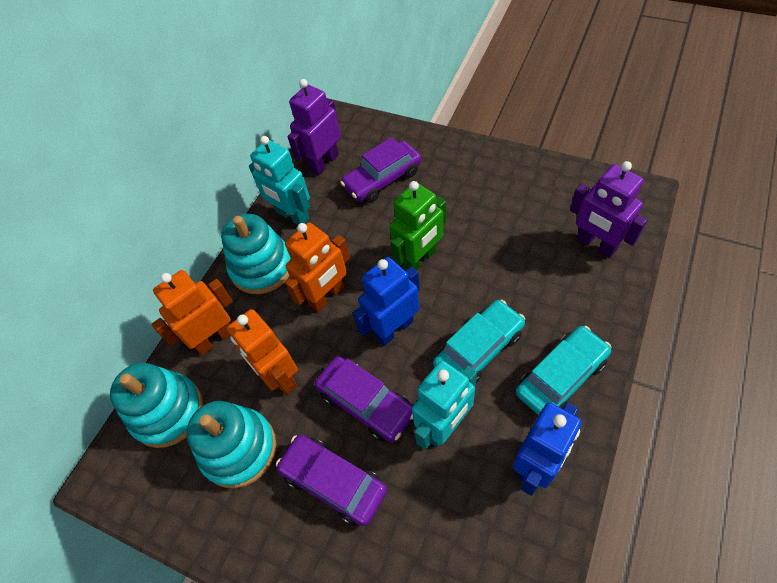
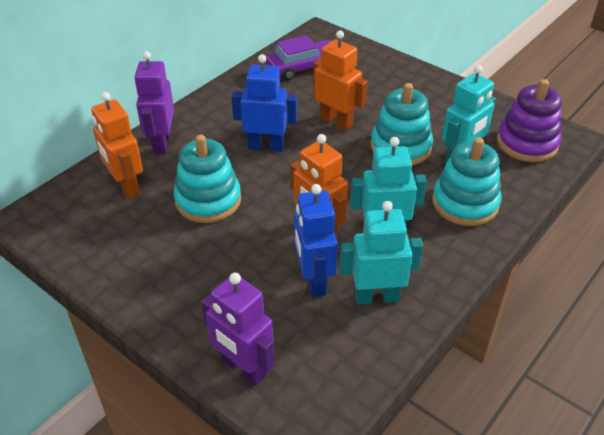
green robot: [390,181,446,270] = 1 -> none = 0
purple car: [276,435,387,526] [315,356,413,442] [340,137,421,203] = 3 -> [266,35,331,80] = 1
purple stacking toy: none = 0 -> [497,79,562,162] = 1
turquoise car: [433,300,525,383] [516,326,611,415] = 2 -> none = 0
turquoise robot: [249,136,310,225] [412,361,477,450] = 2 -> [340,201,423,305] [350,137,427,224] [442,65,496,163] = 3

